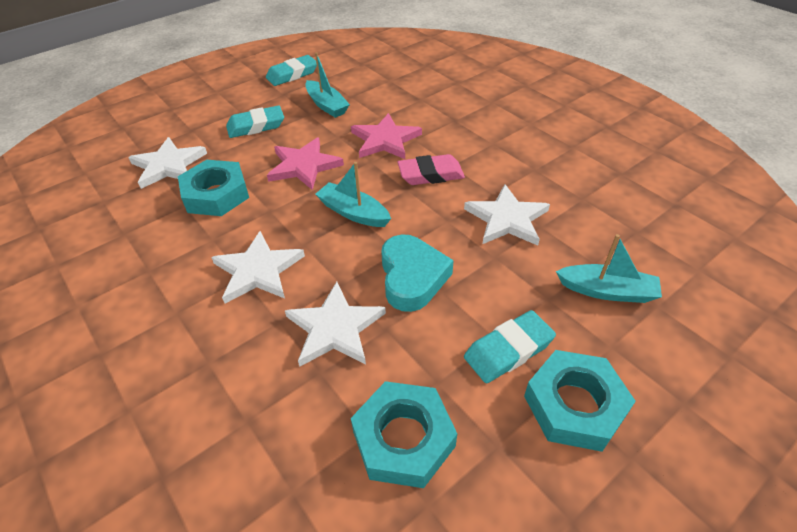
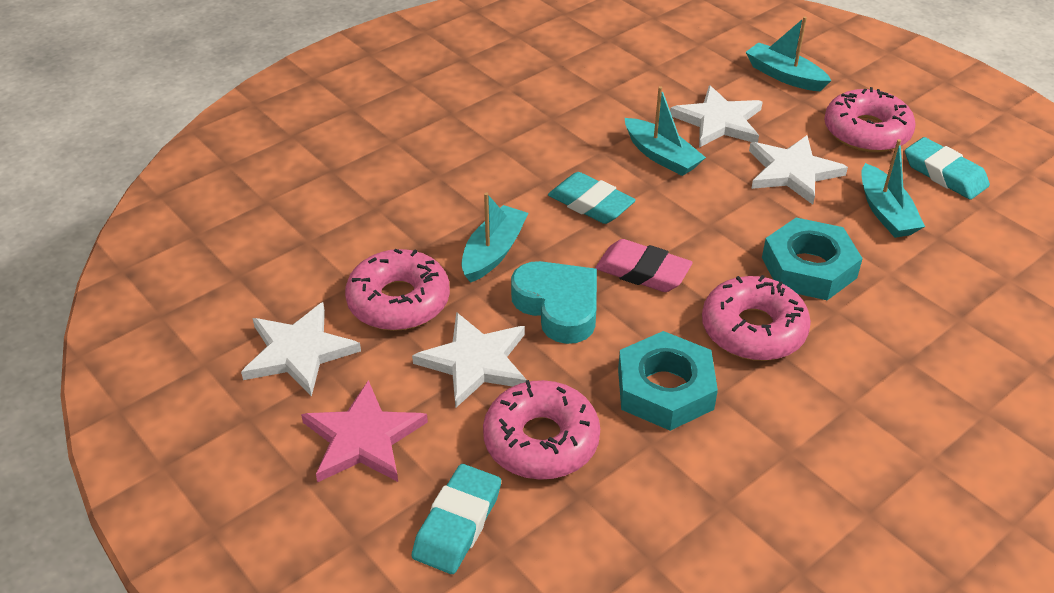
pink donut: none = 0 -> [345,249,450,331] [483,380,600,480] [702,275,811,361] [824,87,916,152] = 4
pink star: [267,138,344,190] [351,113,422,159] = 2 -> [301,380,428,483] = 1
turquoise boat: [305,52,350,118] [315,162,391,227] [556,234,662,303] = 3 -> [462,192,528,283] [625,86,706,176] [746,16,831,91] [861,139,925,238] = 4
turquoise nut: [178,160,249,216] [351,381,457,488] [524,350,636,452] = 3 -> [618,331,718,431] [762,218,863,300] = 2

